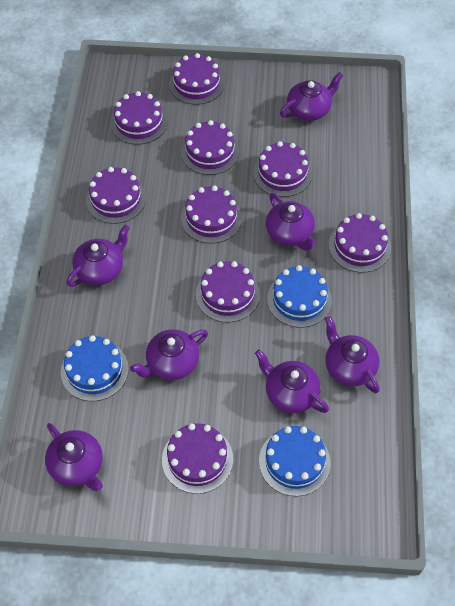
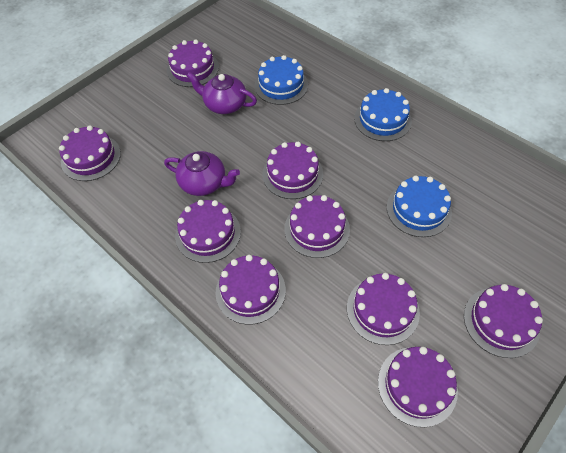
purple teapot: [45,423,103,491] [66,224,130,287] [130,329,208,380] [255,350,329,413] [266,193,316,251] [280,72,343,121] [325,316,380,393] = 7 -> [164,151,240,196] [187,72,257,114] = 2

